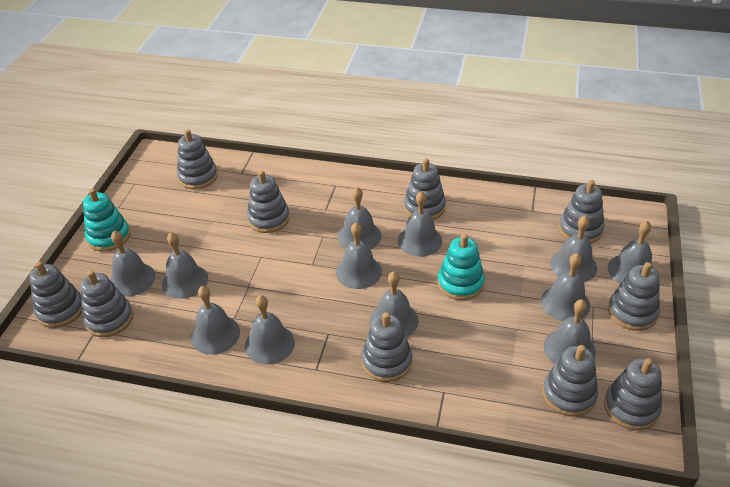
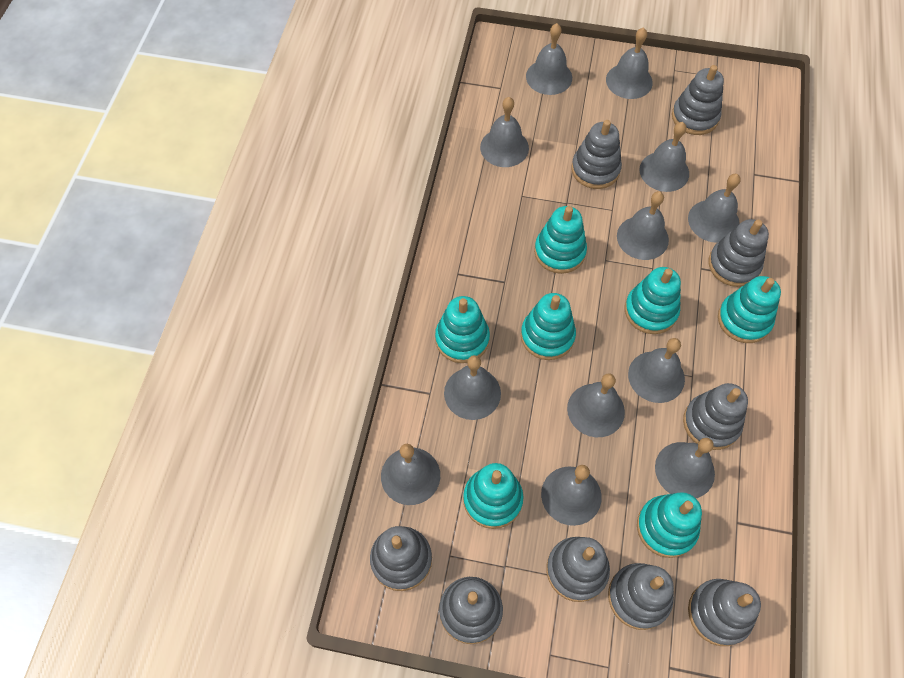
grey stacking toy: [29,261,82,328] [80,270,133,337] [177,129,218,189] [247,170,290,233] [361,312,412,382] [404,158,446,220] [542,345,598,417] [559,180,604,243] [604,358,662,430] [608,262,660,331] = 10 -> [370,526,432,591] [439,577,503,644] [546,537,610,602] [572,120,622,189] [608,563,674,630] [672,65,724,135] [683,383,748,450] [688,579,761,646] [709,219,769,287] = 9
turquoise stacking toy: [83,189,130,252] [438,234,485,300] = 2 -> [435,296,490,363] [463,463,524,529] [521,293,576,360] [534,206,587,274] [625,267,681,334] [637,492,702,558] [718,276,781,343] = 7

